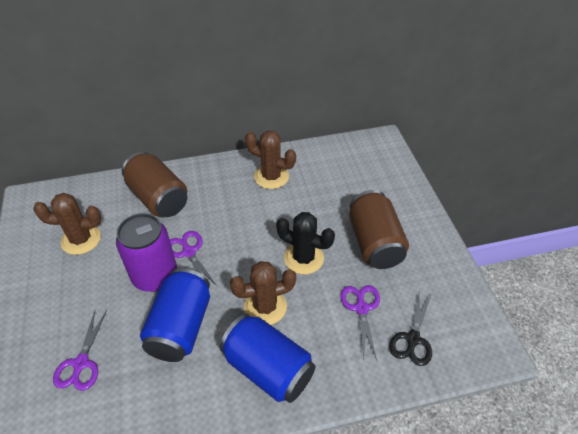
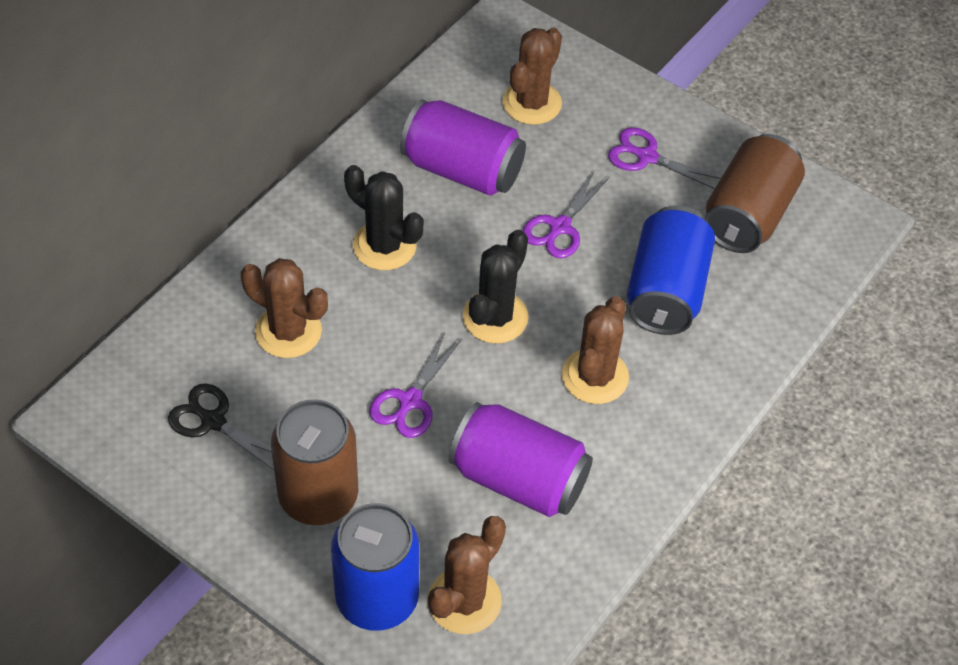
black cactus: [276,212,335,274] = 1 -> [344,165,424,270] [463,230,528,344] = 2
brown cactus: [33,193,101,255] [230,261,296,325] [245,131,296,189] = 3 -> [241,258,328,358] [428,516,506,634] [502,28,562,125] [562,296,629,404] = 4
purple can: [116,213,177,292] = 1 -> [400,99,526,196] [448,402,593,517] = 2

